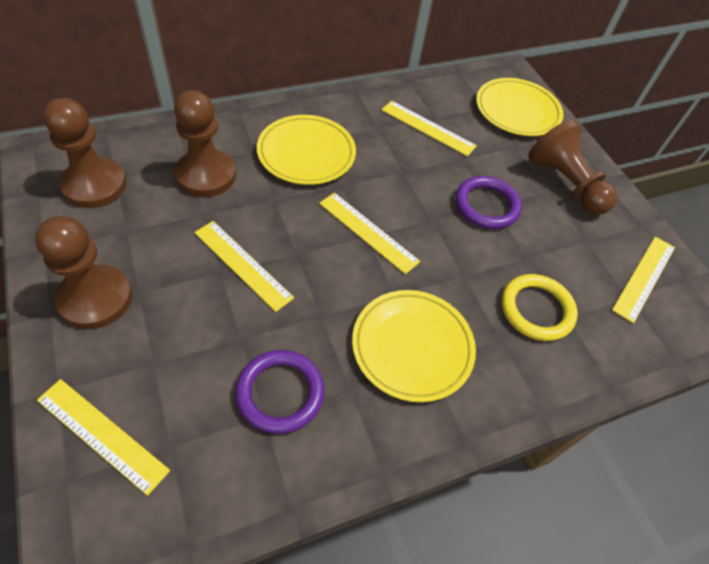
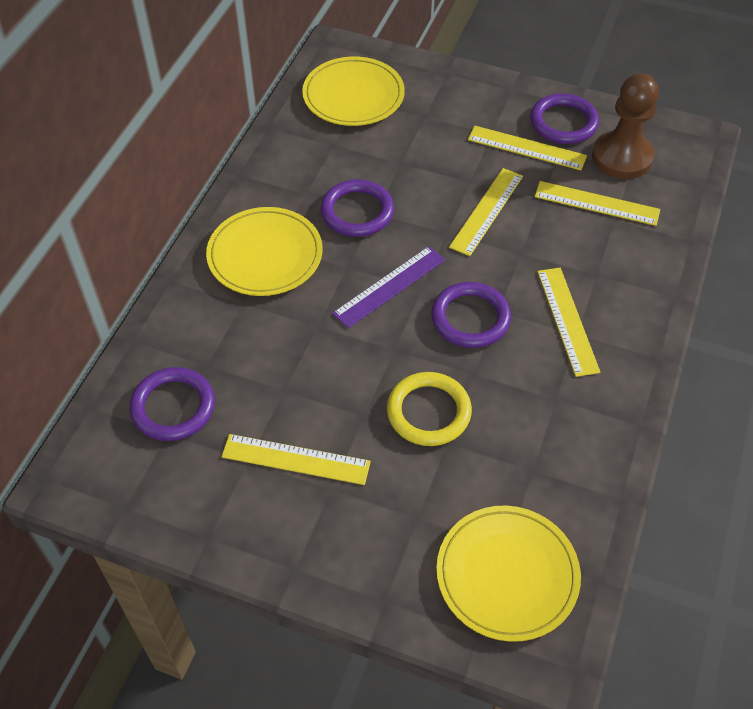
brown pawn: [35,216,132,329] [43,98,127,208] [174,90,236,197] [528,120,617,215] = 4 -> [592,73,659,179] = 1
purple ring: [235,350,324,434] [456,176,522,229] = 2 -> [130,367,215,441] [321,180,394,237] [431,282,511,348] [530,93,599,144] = 4
purple ruler: none = 0 -> [332,246,445,328] = 1

